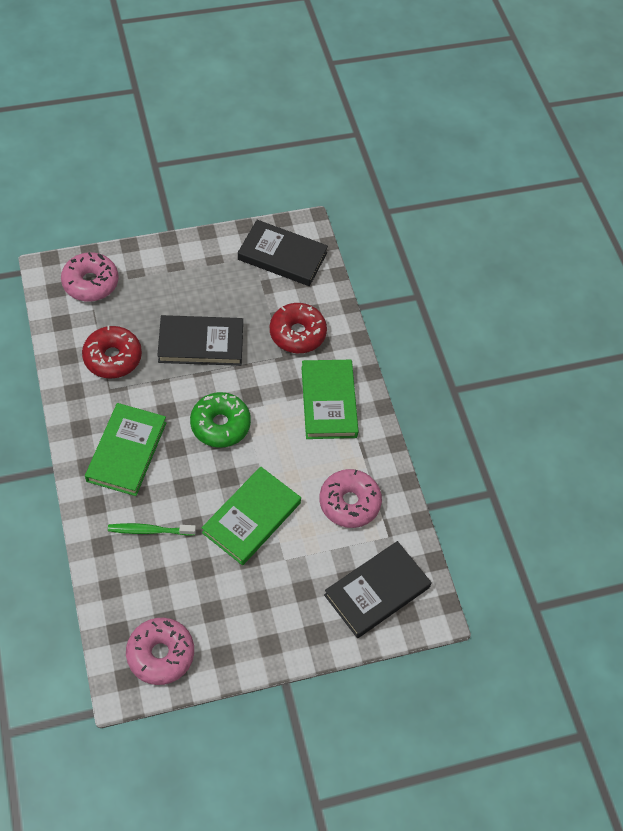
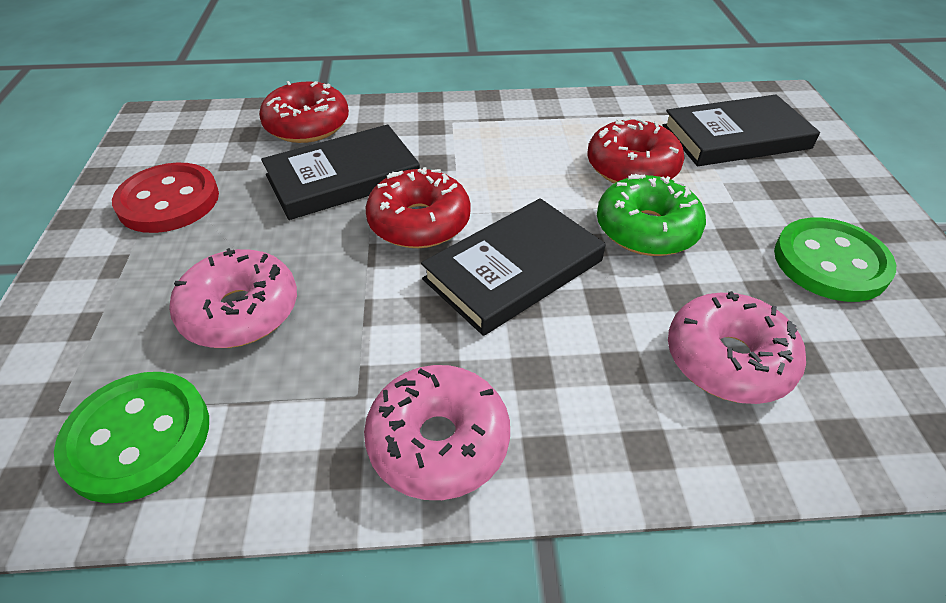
green book: [85,403,167,496] [202,466,301,565] [301,360,359,439] = 3 -> none = 0
green button: none = 0 -> [54,372,209,503] [774,218,896,302] = 2
green toothbrush: [108,523,196,536] = 1 -> none = 0
red button: none = 0 -> [112,163,219,233] = 1
red donut: [82,325,142,379] [270,303,327,353] = 2 -> [259,81,349,143] [365,167,471,248] [587,117,685,183] = 3

